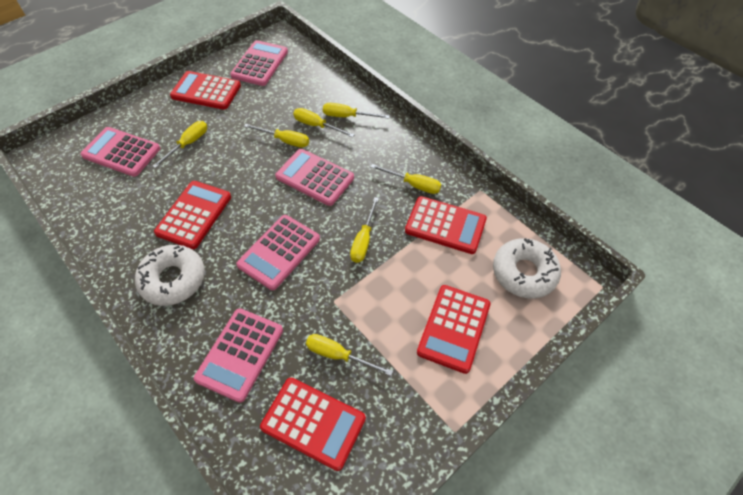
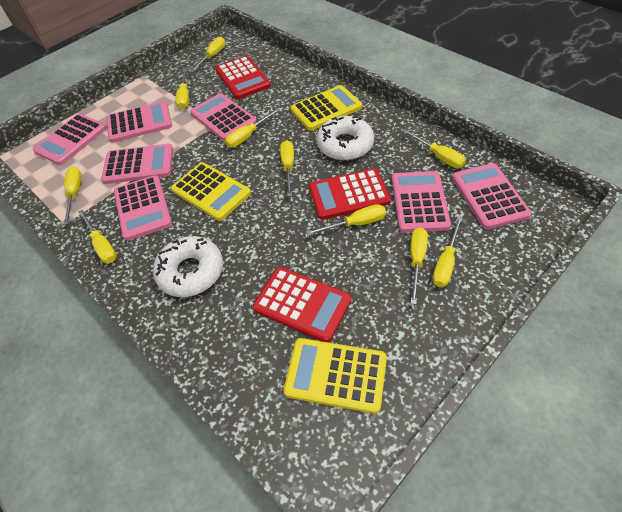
pink calculator: [81,127,160,177] [194,308,283,403] [230,40,288,86] [236,215,320,290] [275,149,354,206] = 5 -> [33,114,107,165] [101,144,173,184] [106,101,172,143] [114,175,172,241] [190,93,257,141] [392,171,451,232] [452,163,531,229] = 7
red calculator: [154,181,231,249] [170,71,241,110] [260,378,366,471] [405,196,487,254] [417,285,490,374] = 5 -> [215,56,271,99] [253,267,351,342] [309,169,391,220] = 3
yellow calculator: none = 0 -> [171,162,251,221] [283,338,387,414] [291,85,362,131] = 3
yellow screwdriver: [152,121,207,168] [244,124,309,148] [293,108,355,138] [306,334,393,376] [323,103,390,119] [350,197,379,263] [371,164,441,194] = 7 -> [64,167,82,225] [79,210,117,263] [176,69,189,109] [190,37,225,72] [225,108,280,148] [280,140,294,197] [306,204,386,236] [402,129,466,168] [410,227,428,305] [432,217,463,287] = 10

